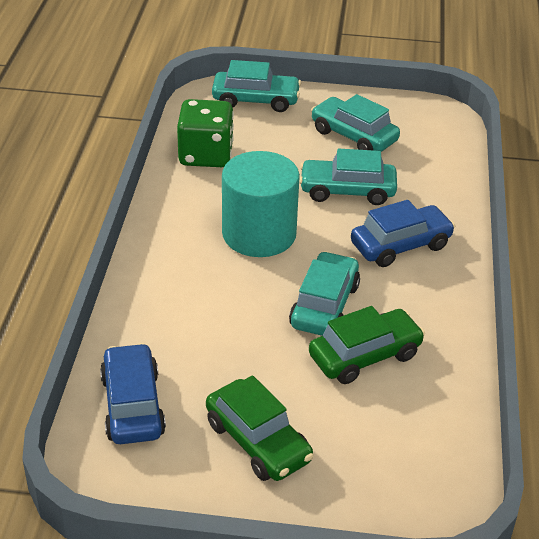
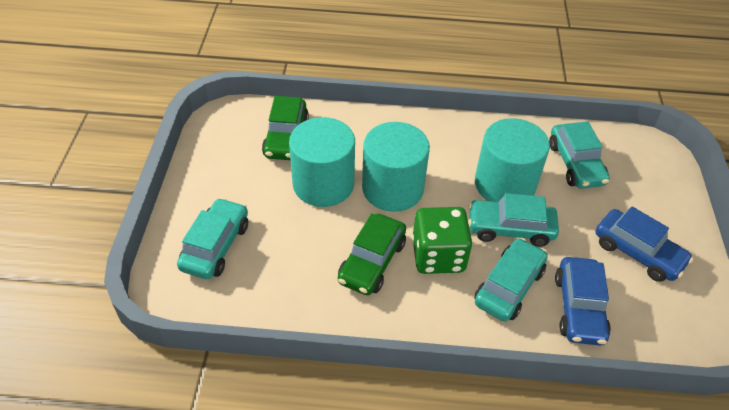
turquoise cylinder: [222,151,300,257] = 1 -> [289,117,355,207] [362,122,430,212] [475,118,550,202] = 3

